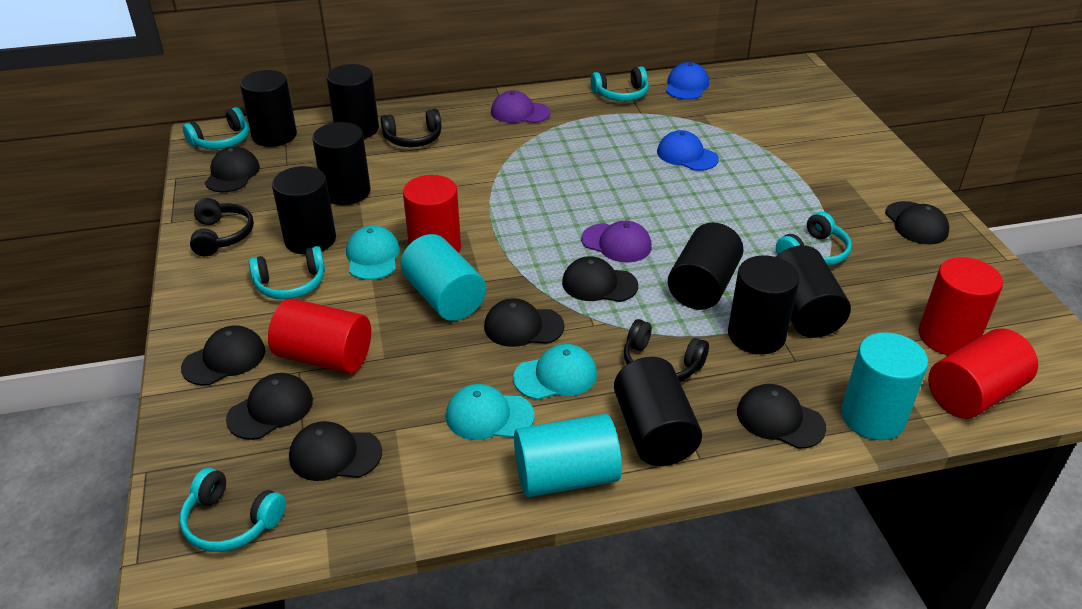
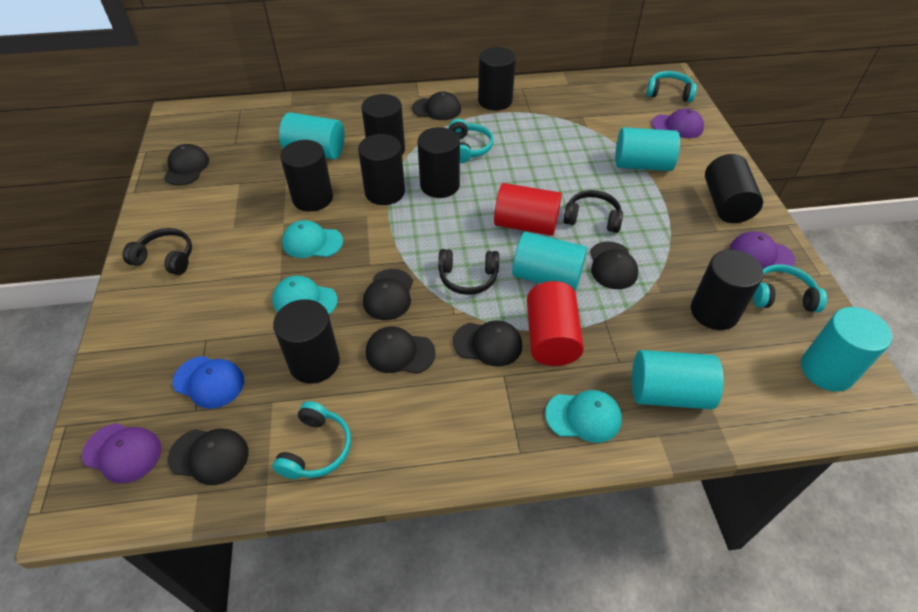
black cap: [181,325,265,386] [205,147,260,192] [226,373,313,440] [289,421,382,481] [484,298,565,347] [562,256,638,302] [737,384,826,449] [885,201,949,244] = 8 -> [164,144,209,185] [168,428,249,485] [363,269,413,320] [366,326,436,374] [412,91,461,120] [453,320,522,366] [590,241,638,289] = 7
blue cap: [657,130,719,171] [666,62,709,100] = 2 -> [173,356,244,408] = 1
purple cap: [491,90,551,123] [581,221,652,263] = 2 -> [82,423,161,483] [651,108,704,138] [730,231,795,273] = 3
red cylinder: [268,298,371,374] [403,175,461,253] [919,257,1003,355] [928,329,1038,419] = 4 -> [494,183,562,236] [527,281,584,366] = 2
turquoise cylinder: [400,234,486,321] [514,414,622,497] [841,332,928,440] = 3 -> [279,112,345,160] [512,232,587,291] [615,127,680,171] [632,350,724,409] [801,307,892,392] = 5
turquoise headphones: [180,468,286,552] [183,107,249,149] [249,246,325,300] [591,66,649,101] [776,212,852,266] = 5 -> [272,401,351,479] [448,119,494,163] [646,71,697,102] [753,264,827,313] = 4

